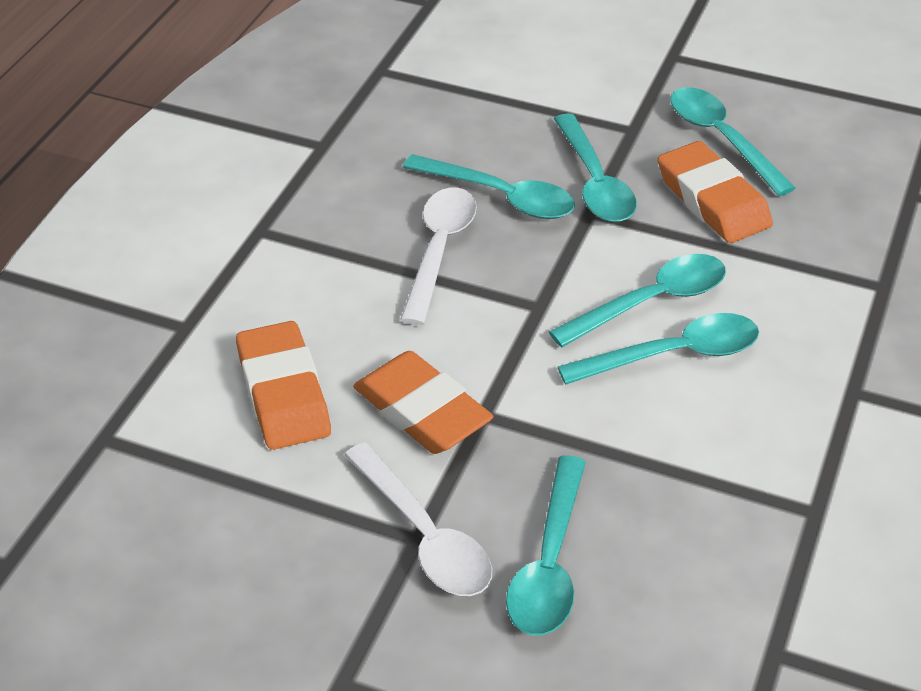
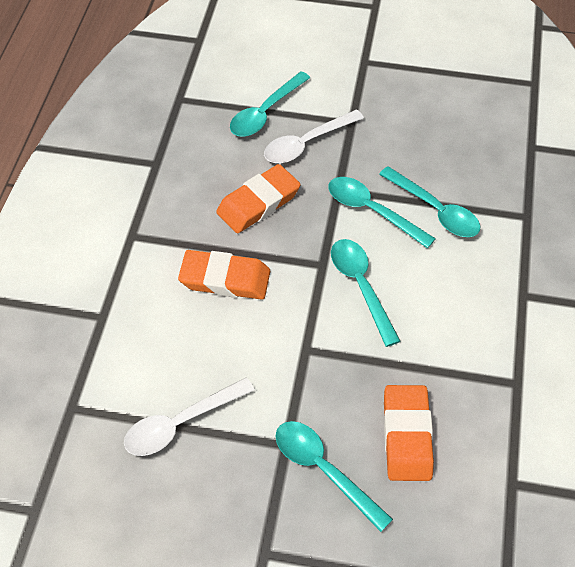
turquoise spoon: [403,154,575,219] [506,455,586,635] [549,254,726,347] [554,113,637,222] [557,313,759,385] [670,87,796,196] = 6 -> [230,71,310,137] [275,421,393,532] [328,177,436,248] [331,239,400,347] [379,166,480,237] = 5

